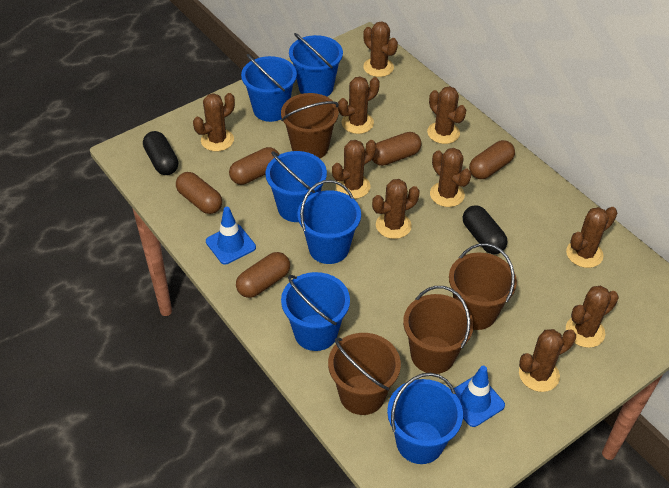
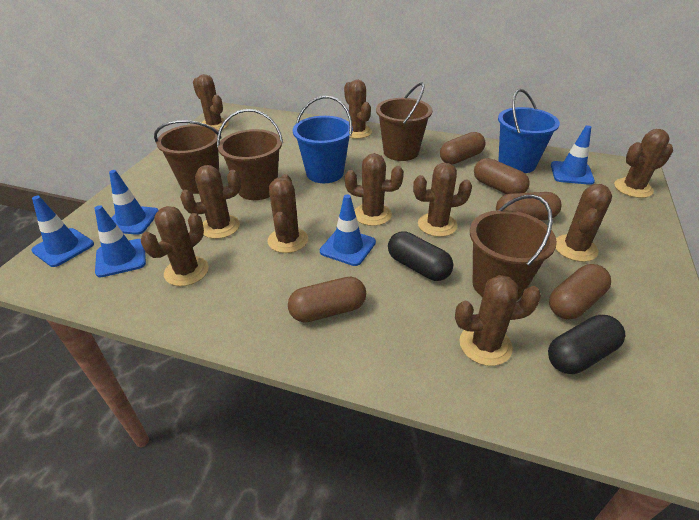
blue bucket: [241,54,297,122] [265,151,327,222] [281,272,350,351] [289,33,343,97] [298,180,361,264] [387,373,463,464] = 6 -> [293,96,353,183] [498,89,560,173] = 2
blue traffic cone: [206,207,256,264] [454,366,505,427] = 2 -> [31,196,94,267] [95,205,146,277] [109,170,159,235] [320,195,376,266] [551,125,595,185] = 5

